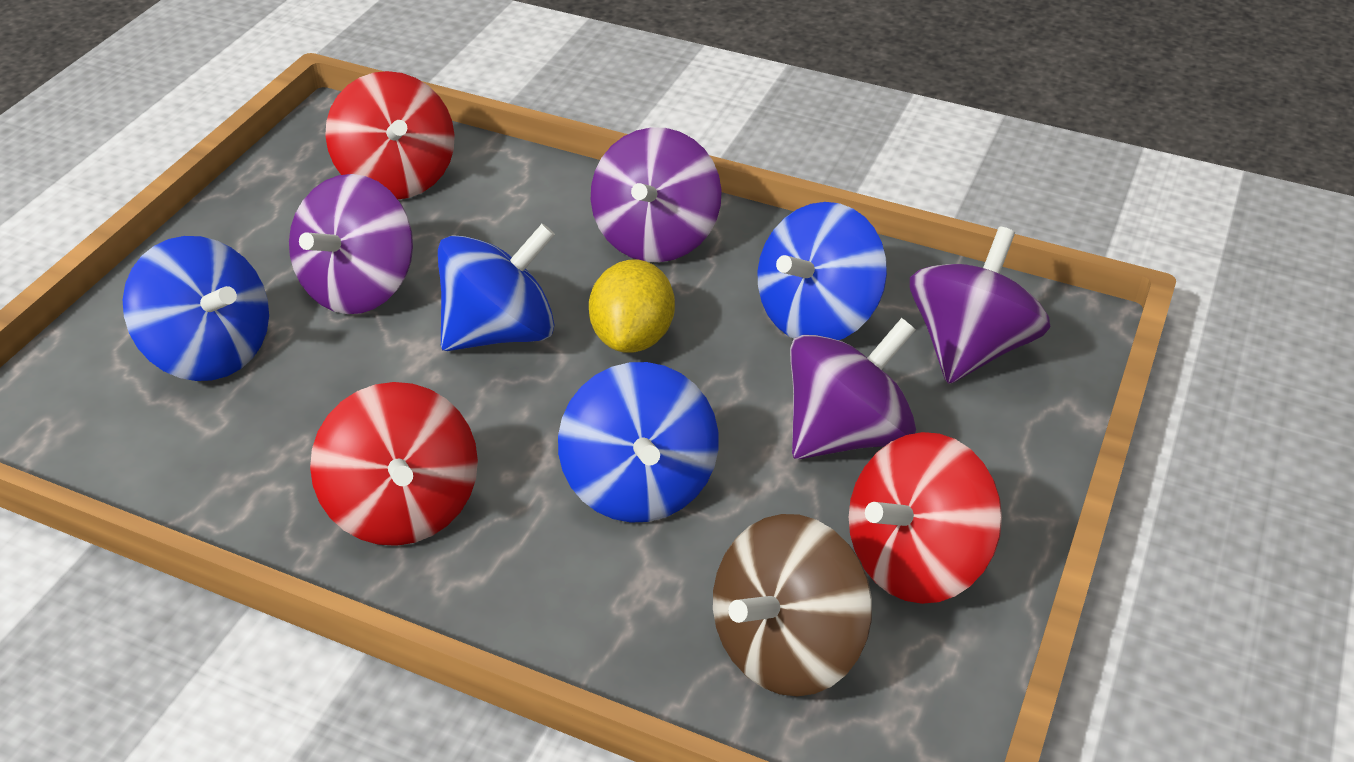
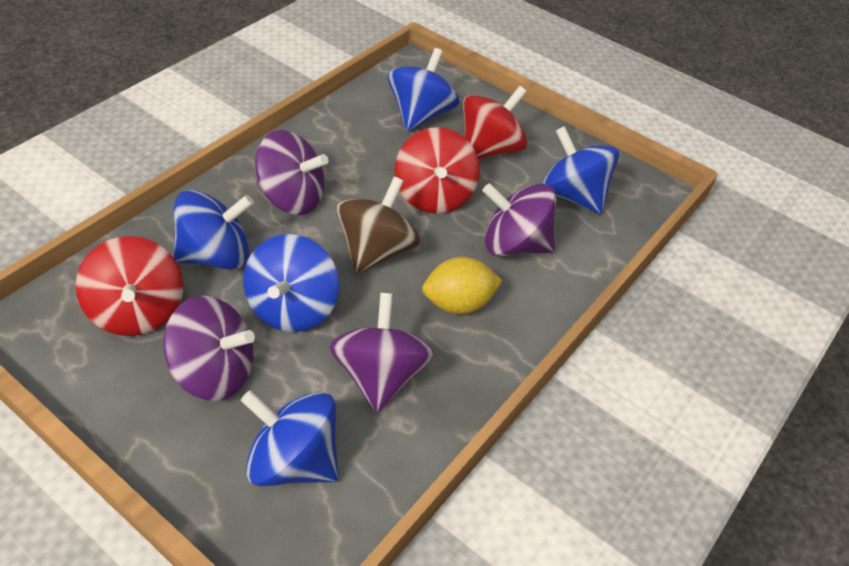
blue spinning top: [123,236,269,381] [438,223,555,351] [558,362,719,523] [757,202,887,340] = 4 -> [173,190,254,270] [241,390,338,486] [243,234,339,332] [388,48,460,131] [542,126,619,214] = 5

